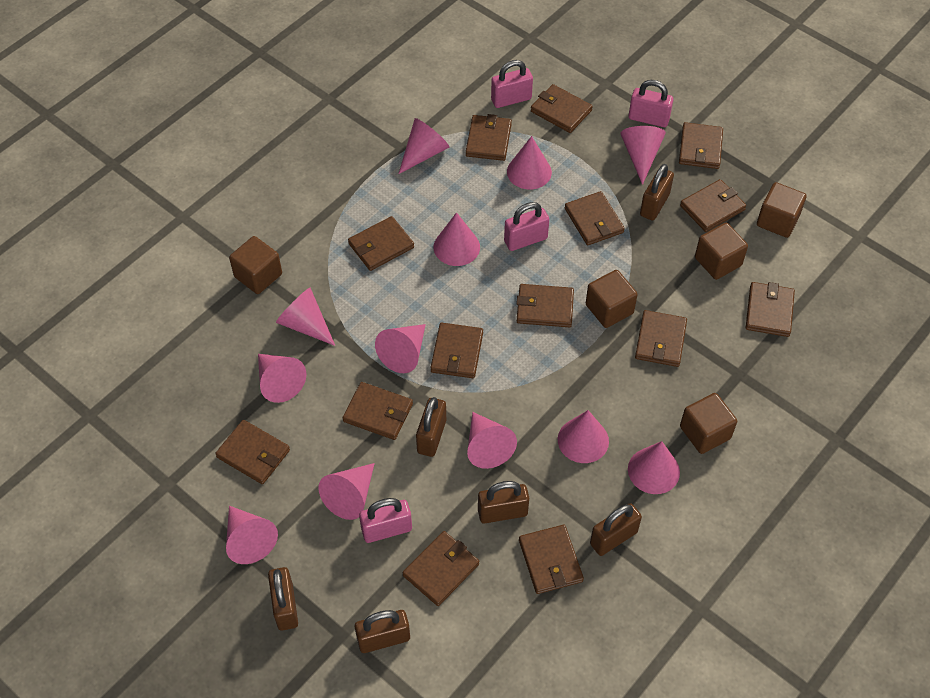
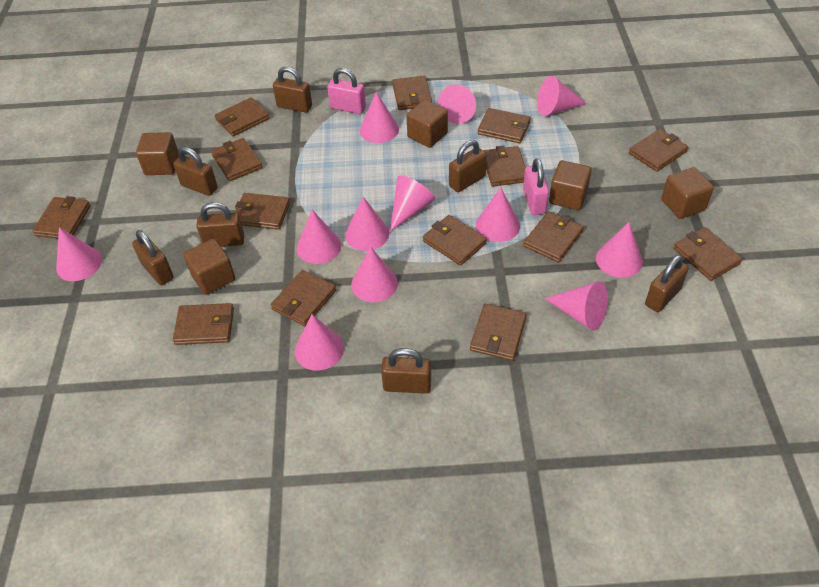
brown padlock: [268,567,298,631] [355,610,410,653] [416,397,446,457] [478,481,529,524] [590,503,642,556] [640,164,674,221] = 6 -> [132,230,174,285] [173,147,218,196] [196,202,244,247] [273,67,312,113] [381,348,431,394] [449,140,487,192] [645,255,689,312] = 7
pink padlock: [359,498,412,543] [491,60,533,108] [504,202,549,251] [629,80,673,127] = 4 -> [327,68,366,114] [523,158,549,215] = 2

